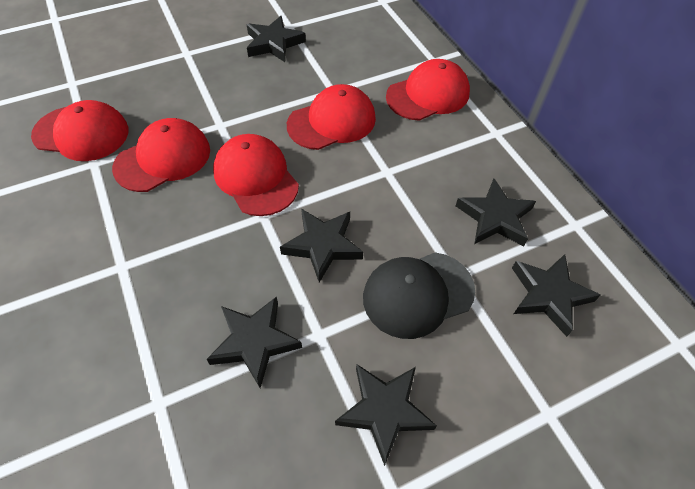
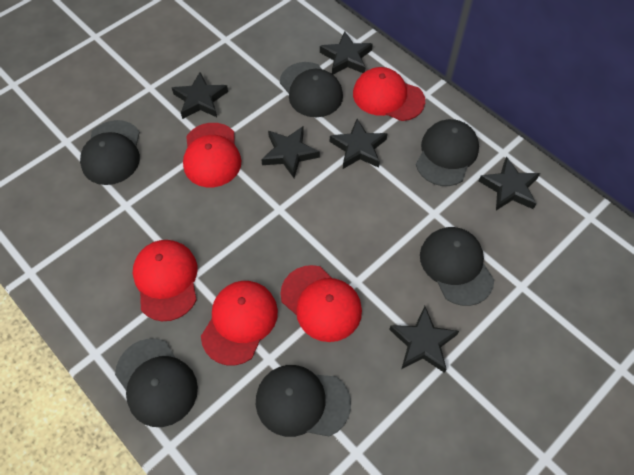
black cap: [363,252,475,339] = 1 -> [80,120,140,185] [115,338,198,427] [256,365,351,437] [280,62,343,117] [416,119,479,186] [420,227,494,306] = 6

